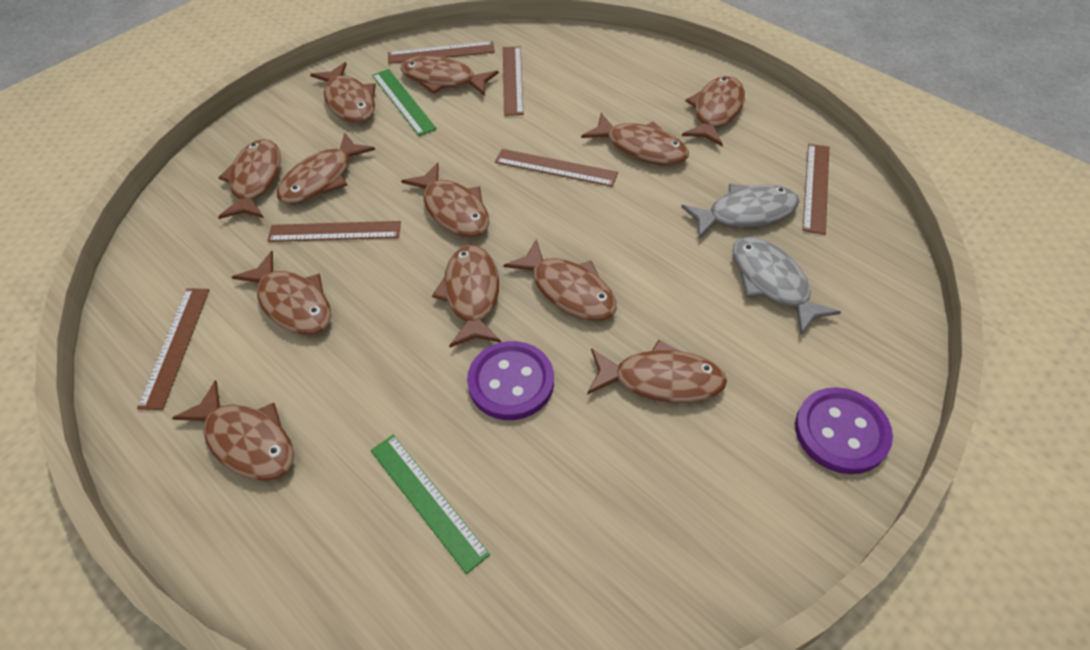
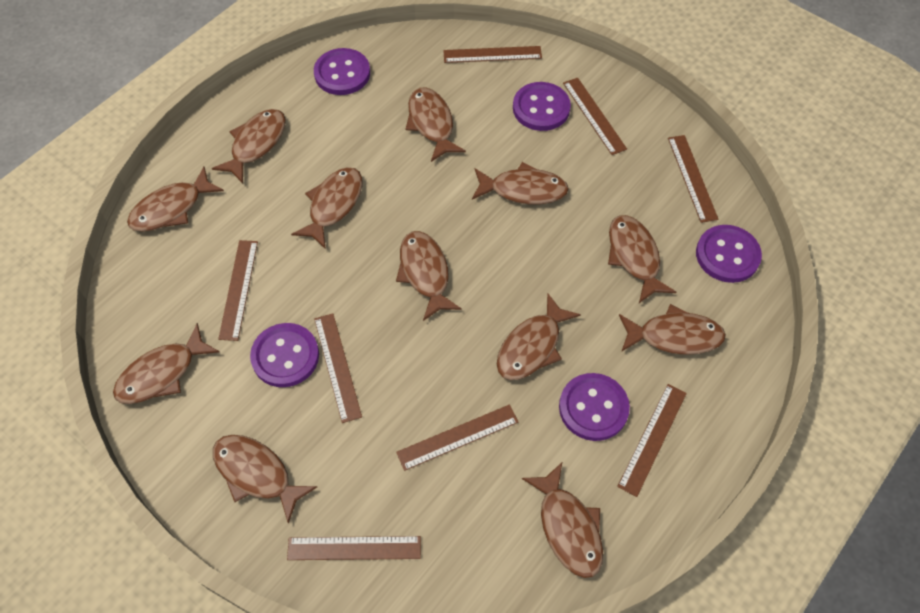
brown ruler: [137,288,209,410] [267,221,401,242] [388,41,495,64] [495,149,618,187] [503,46,523,116] [803,144,829,234] = 6 -> [218,240,258,341] [287,536,421,560] [314,313,362,423] [396,404,518,471] [443,46,542,63] [563,77,627,155] [617,384,687,497] [668,135,718,223] = 8
green ruler: [371,435,490,574] [372,69,437,136] = 2 -> none = 0
grey fish: [681,184,799,238] [732,237,841,335] = 2 -> none = 0
purple button: [467,341,554,420] [795,387,893,474] = 2 -> [250,323,319,387] [314,48,370,95] [513,82,571,131] [559,373,630,441] [696,225,762,283] = 5

